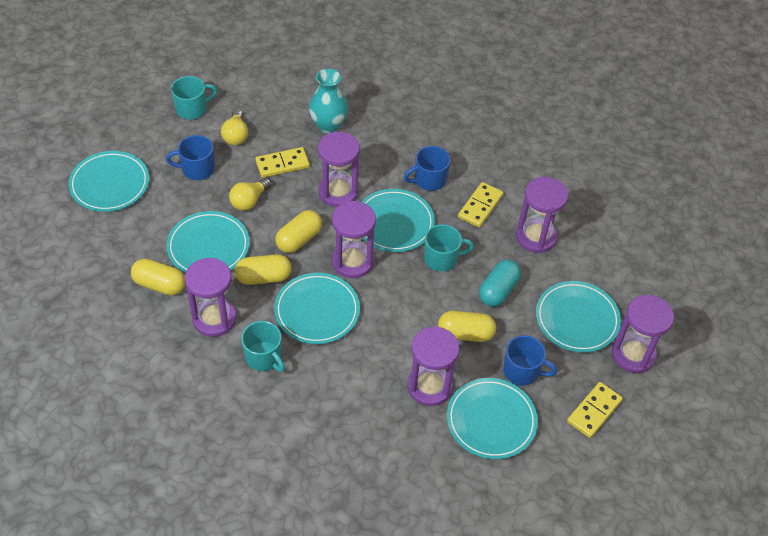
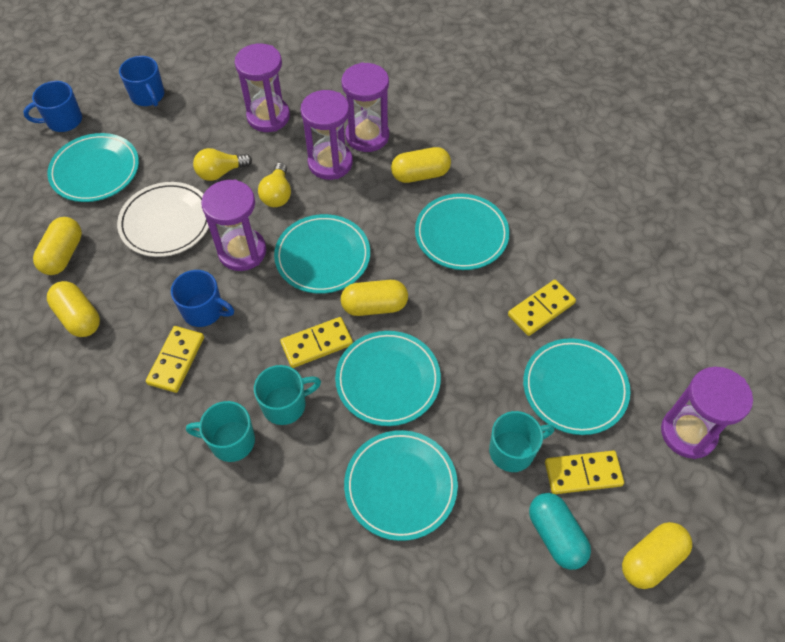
purple hourglass: [185,258,236,337] [318,131,360,207] [332,201,376,278] [407,326,460,406] [516,177,568,253] [612,295,674,373] = 6 -> [201,179,266,271] [235,43,290,132] [301,90,353,180] [342,62,389,152] [661,367,753,459] = 5
turquoise vase: [309,69,348,134] = 1 -> none = 0
white plate: none = 0 -> [117,182,209,257] = 1
yellow capsule: [131,259,185,296] [235,254,292,285] [275,210,322,253] [438,311,496,342] = 4 -> [33,217,82,275] [47,281,100,337] [341,280,408,316] [391,147,451,183] [622,522,692,589] = 5
yellow domino: [255,147,310,178] [458,182,503,228] [567,382,623,438] = 3 -> [146,326,204,393] [280,317,353,368] [508,280,576,336] [545,451,624,494] = 4

